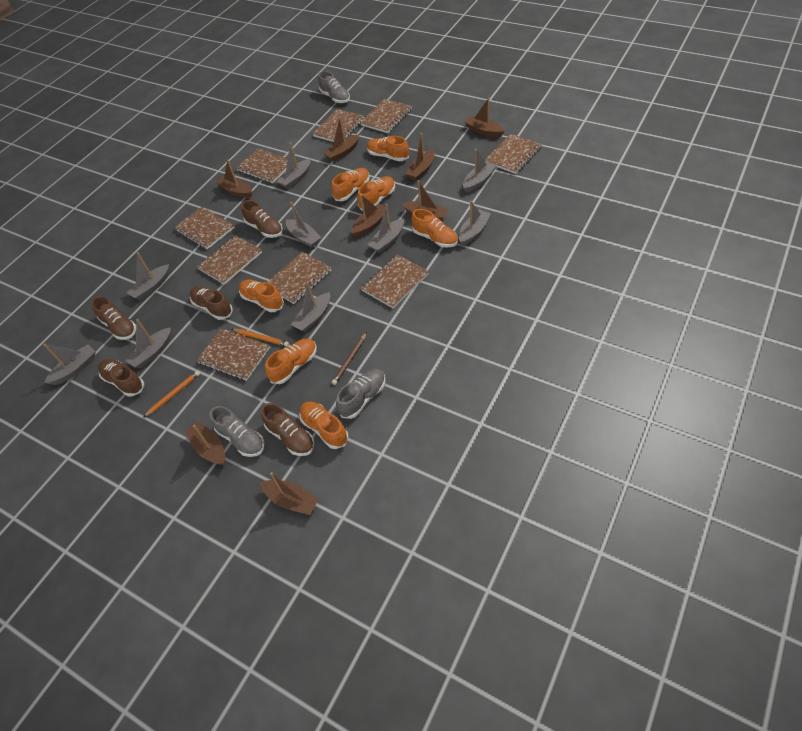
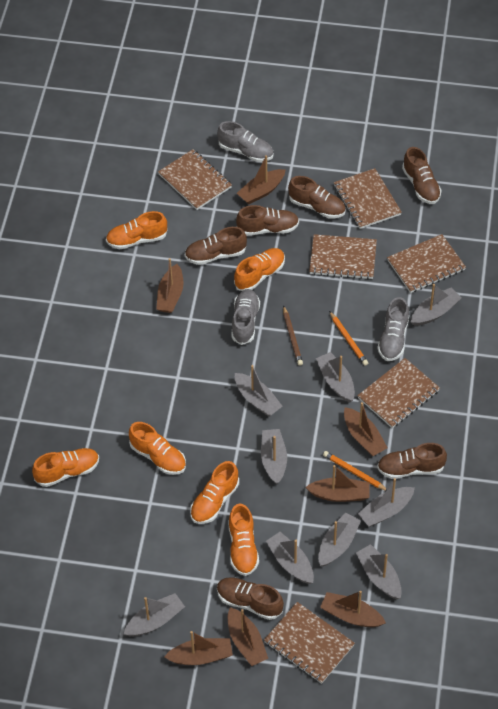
brown boat: [185,421,225,466] [216,160,252,198] [260,472,319,515] [323,117,359,161] [351,194,389,237] [402,180,449,221] [405,133,435,181] [465,98,505,137] = 8 -> [156,258,184,313] [164,631,233,665] [228,607,268,666] [237,155,285,204] [305,465,370,502] [320,591,386,627] [344,402,388,456] = 7
brown notebook: [174,207,235,249] [196,328,270,381] [197,235,262,285] [236,149,288,183] [267,252,331,304] [313,109,364,142] [360,99,412,133] [361,255,429,309] [485,134,542,174] = 9 -> [158,149,232,210] [264,602,355,684] [309,234,377,280] [334,168,402,229] [357,358,440,428] [387,234,466,293] = 6
brown shoe: [91,296,136,340] [98,359,144,397] [190,286,233,320] [241,200,283,238] [261,403,314,456] = 5 -> [185,227,247,265] [217,577,284,620] [236,205,299,236] [288,176,346,218] [377,443,447,479] [402,147,441,204] = 6
orange shoe: [239,279,284,312] [265,338,317,384] [299,401,349,449] [331,168,370,201] [357,176,395,211] [367,136,409,161] [411,209,458,248] = 7 -> [32,448,99,487] [106,211,168,249] [129,422,186,475] [190,461,239,524] [228,504,259,576] [234,248,285,291] = 6

